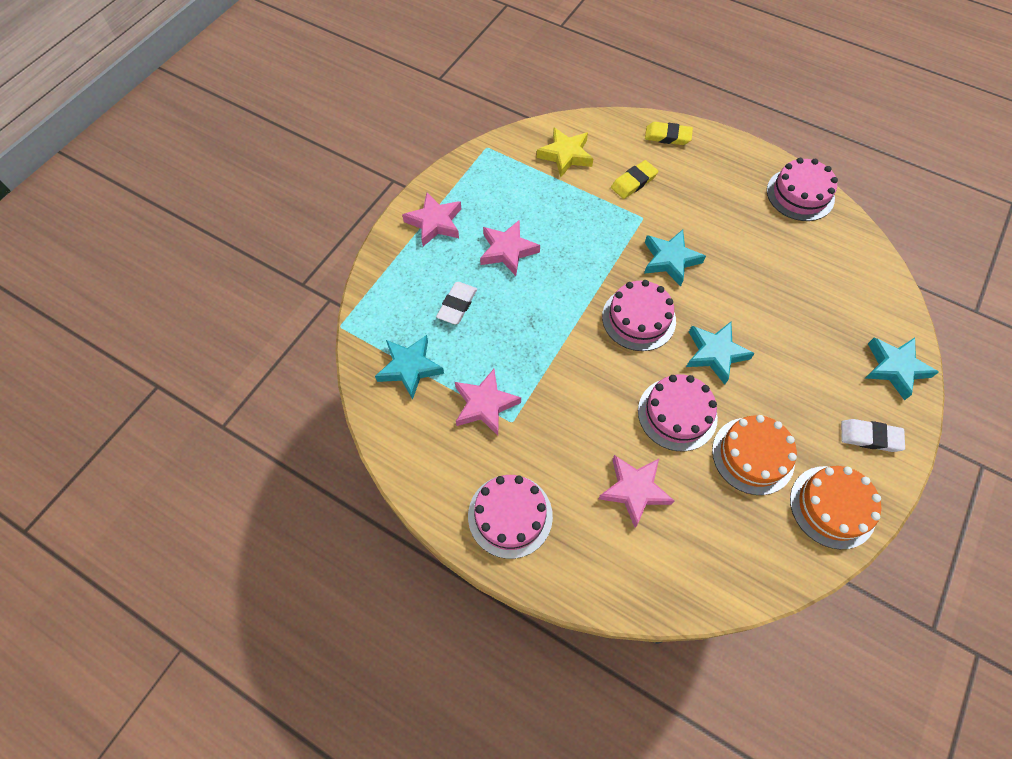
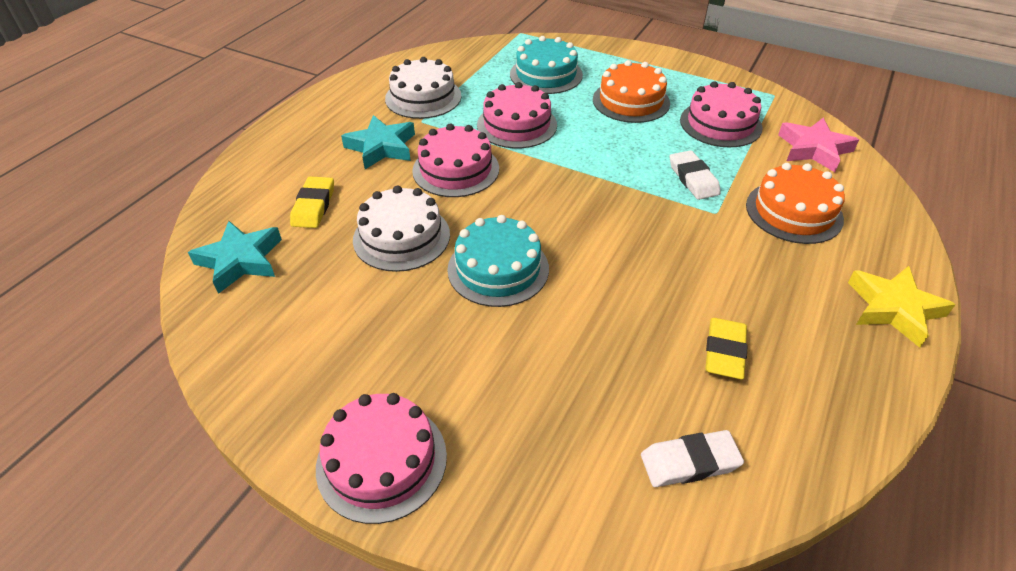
pink star: [402,192,461,246] [455,369,521,436] [480,220,540,276] [598,455,674,528] = 4 -> [778,118,859,172] = 1
turquoise cake: none = 0 -> [447,215,549,307] [510,36,583,94] = 2
turquoise star: [375,335,444,400] [644,230,706,287] [686,322,755,385] [865,338,939,400] = 4 -> [188,221,282,294] [341,115,415,169] = 2
white cake: none = 0 -> [353,186,450,272] [385,57,461,119] = 2

